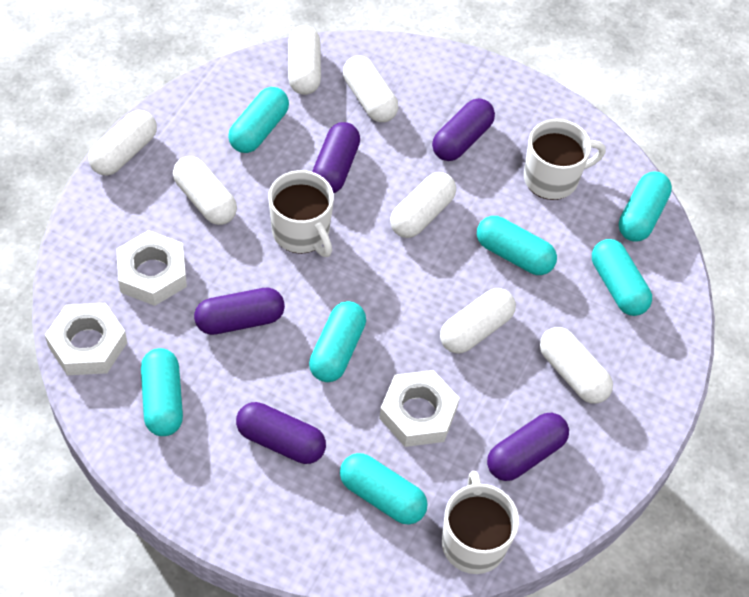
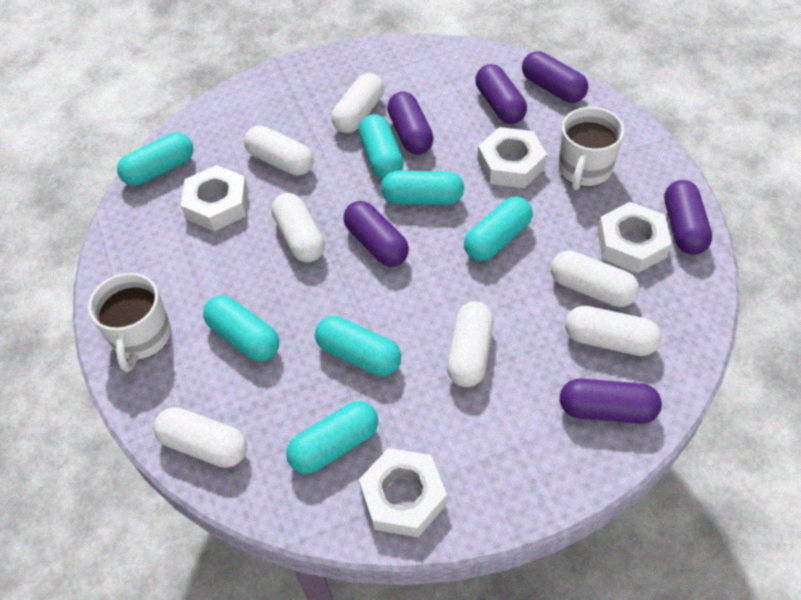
purple capsule: [194,288,285,335] [236,402,326,464] [312,122,360,193] [432,98,495,161] [487,413,569,481] = 5 -> [343,201,409,267] [387,92,434,155] [475,64,527,124] [522,51,588,103] [560,379,662,424] [664,180,712,255] = 6
white mug: [268,170,334,257] [442,471,519,574] [524,119,606,200] = 3 -> [88,273,171,372] [559,107,625,190] = 2
white nut: [45,303,127,375] [117,230,187,306] [379,370,459,447] = 3 -> [181,165,248,231] [359,448,447,537] [477,127,547,188] [597,202,672,273] = 4

